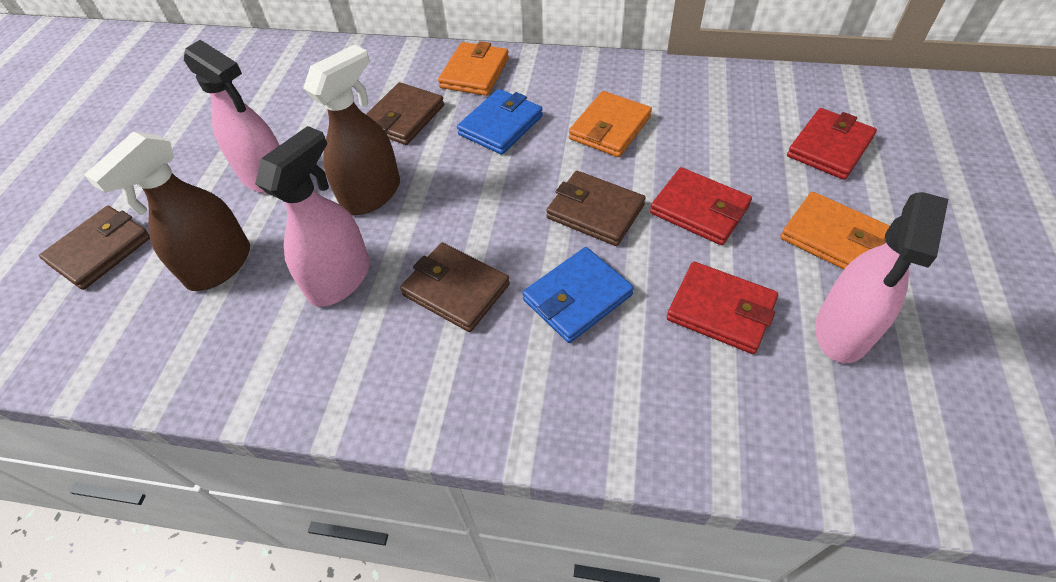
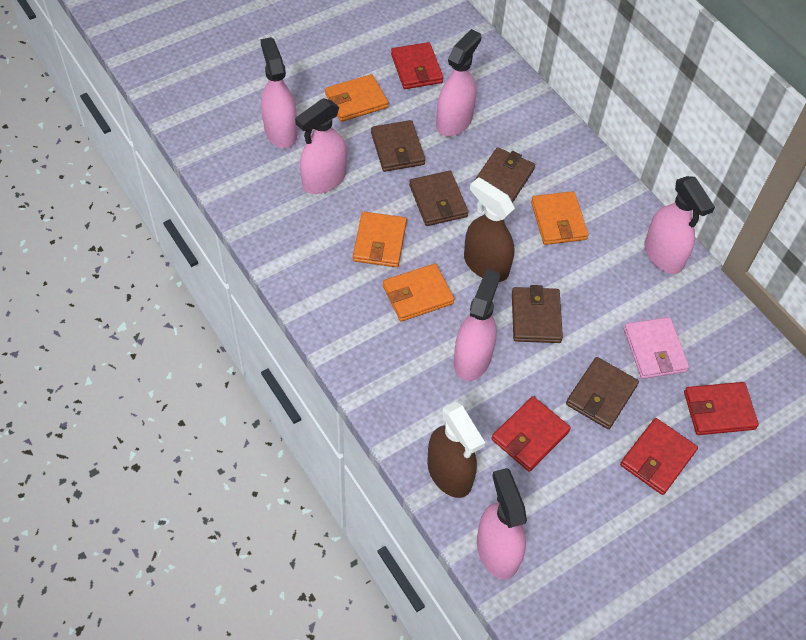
blue wallet: [457,89,543,155] [522,247,634,343] = 2 -> none = 0
brown wallet: [39,206,150,290] [366,82,444,145] [400,243,510,332] [546,171,645,246] = 4 -> [371,120,425,172] [409,171,468,226] [474,147,535,203] [512,285,563,343] [566,357,639,429] = 5
orange wallet: [438,41,509,96] [569,91,652,157] [780,192,890,269] = 3 -> [325,74,388,122] [353,212,407,267] [383,264,454,321] [531,191,588,245] = 4
pink spray bottle: [184,40,280,194] [255,126,370,307] [815,192,948,363] = 3 -> [260,37,298,148] [295,98,347,194] [436,29,481,137] [454,269,500,381] [477,468,527,580] [644,176,715,274] = 6
pink wallet: none = 0 -> [624,317,689,379] = 1
red wallet: [650,167,752,245] [667,262,778,354] [787,108,877,180] = 3 -> [391,42,443,89] [491,396,571,472] [620,418,698,495] [684,382,759,435] = 4

